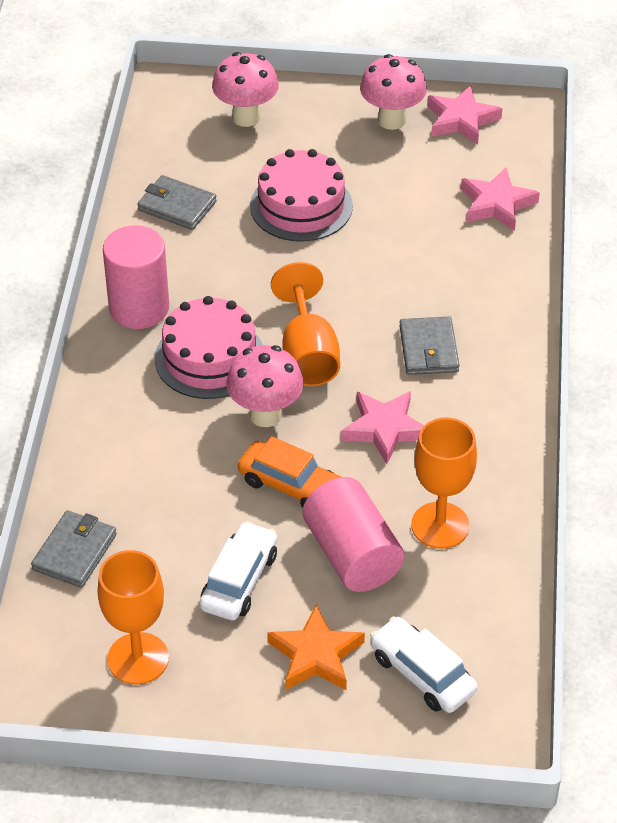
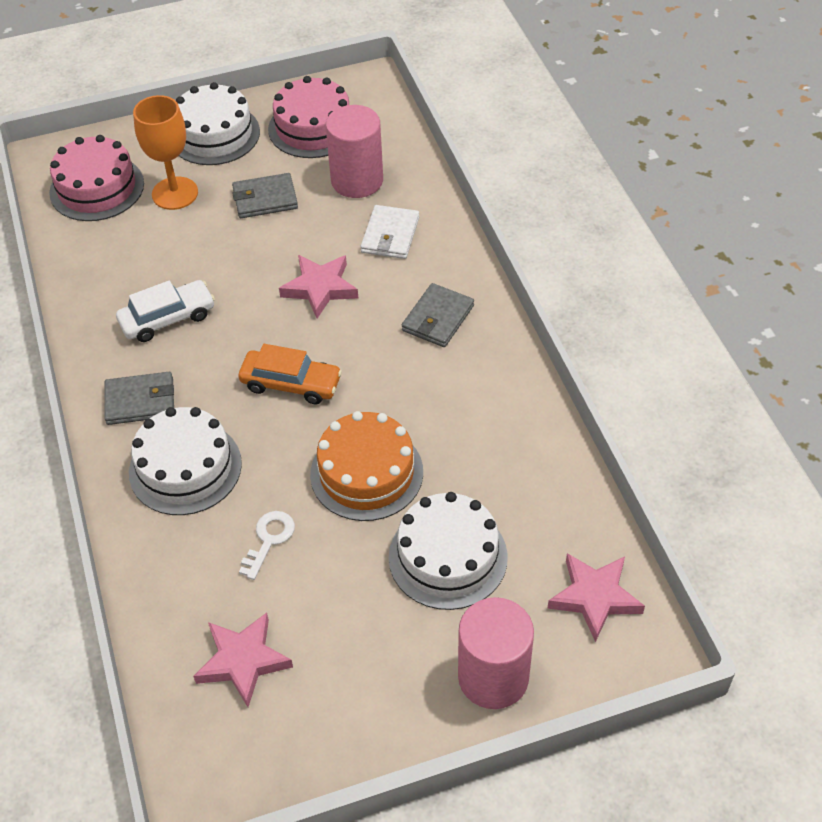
orange cake: none = 0 -> [310,411,423,521] = 1
orange goblet: [98,550,169,684] [271,262,340,386] [411,417,477,549] = 3 -> [133,95,198,210] = 1
orange star: [267,605,365,690] = 1 -> none = 0
pink mushroom: [212,52,279,127] [226,345,303,427] [360,54,427,130] = 3 -> none = 0
white cake: none = 0 -> [129,407,242,515] [176,82,260,165] [389,492,508,610] = 3
white car: [200,521,277,620] [370,616,478,713] = 2 -> [116,280,215,342] = 1
white key: none = 0 -> [239,511,295,580] = 1
white wallet: none = 0 -> [361,205,419,259] = 1

